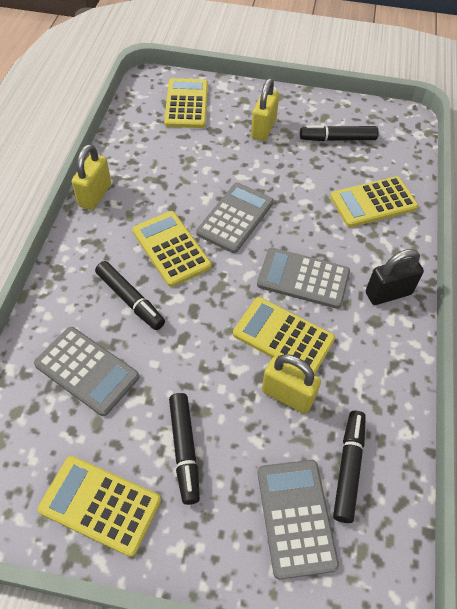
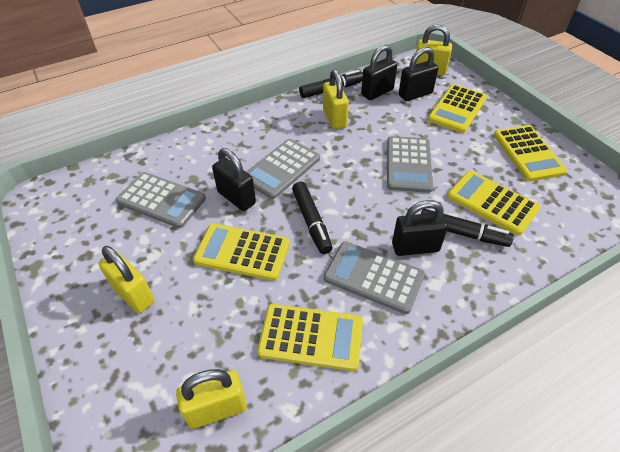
black marker: [95,261,165,330] [169,393,200,505] [300,125,379,141] [333,411,366,523] = 4 -> [292,182,333,254] [299,70,363,98] [421,209,514,247] = 3
black padlock: [366,249,424,305] = 1 -> [212,148,256,211] [361,45,397,100] [392,200,448,256] [399,47,438,101] = 4
yellow padlock: [72,144,111,210] [251,78,279,141] [262,354,321,414] = 3 -> [98,246,155,313] [176,369,247,429] [323,69,349,129] [416,24,452,76] = 4

